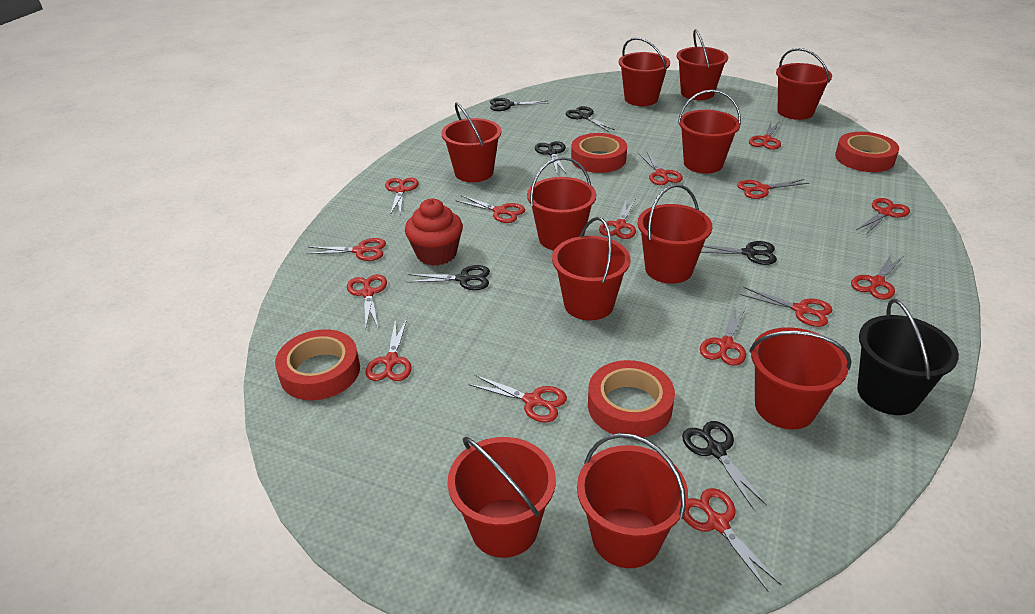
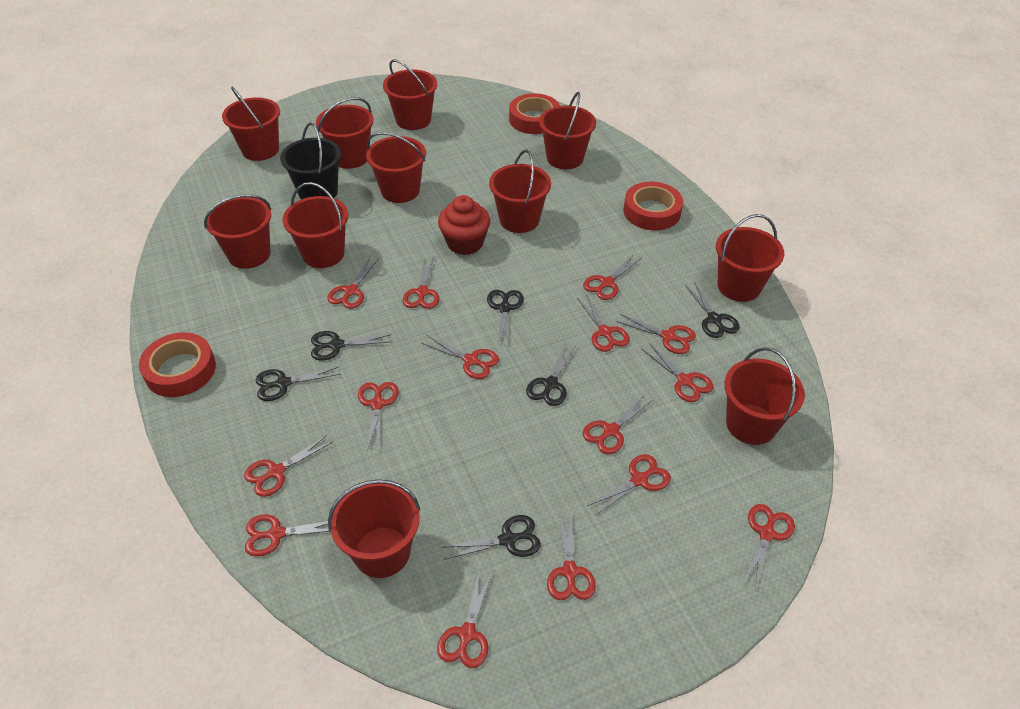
red tape: [275,329,360,400] [571,133,627,173] [588,360,675,438] [835,132,899,172] = 4 -> [139,333,216,397] [509,93,560,134] [623,182,683,230] = 3

